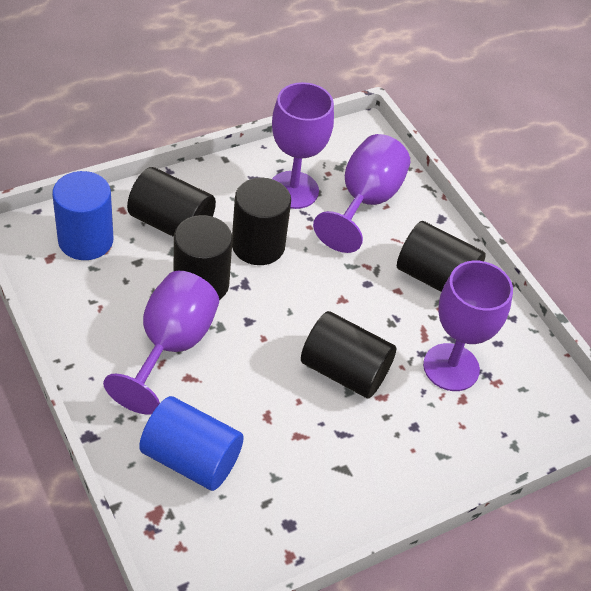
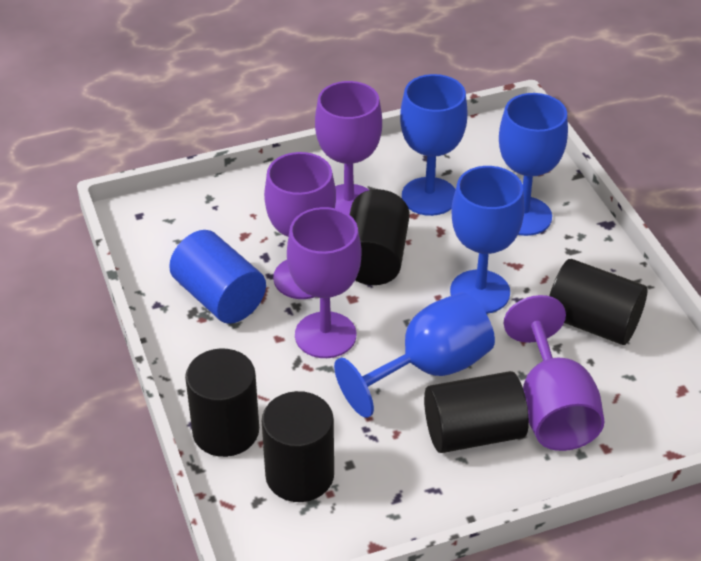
blue cylinder: [52,171,113,260] [139,396,244,491] = 2 -> [169,230,266,324] = 1
blue goblet: none = 0 -> [334,292,495,418] [400,74,467,216] [450,166,524,314] [499,93,568,236] = 4

